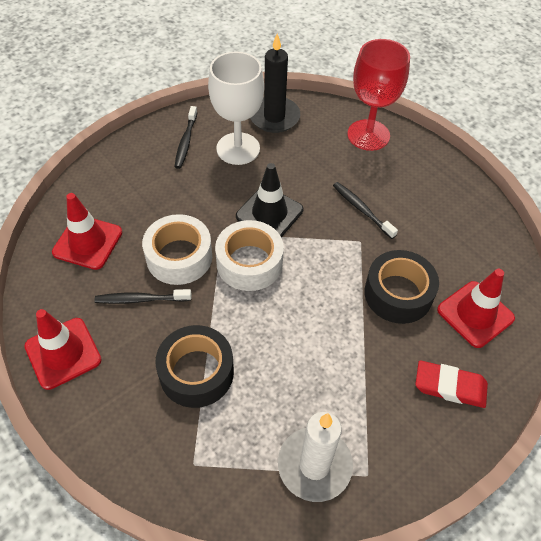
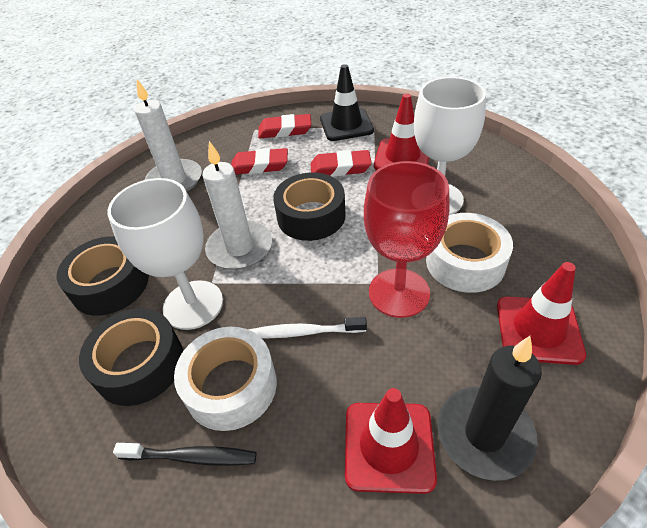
black tape: [155,325,234,408] [364,250,439,324] = 2 -> [57,236,149,316] [79,308,183,406] [273,173,346,241] = 3
black toothbrush: [94,289,192,304] [175,106,197,169] [333,182,398,239] = 3 -> [113,443,257,466] = 1
red eraser: [415,361,488,408] = 1 -> [231,148,288,175] [258,114,312,138] [311,150,372,177] = 3
white candle: [278,412,353,502] = 1 -> [134,79,202,192] [202,141,272,270] = 2
white goblet: [208,52,264,165] = 1 -> [108,178,223,330] [414,77,486,215] = 2
white toothbrush: none = 0 -> [249,317,367,338] = 1

